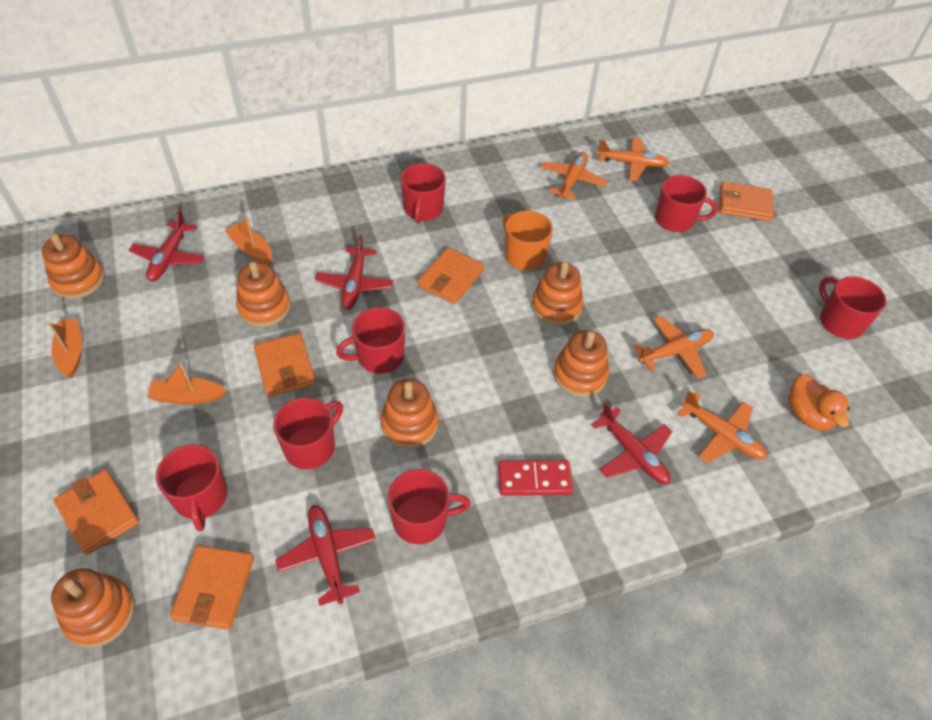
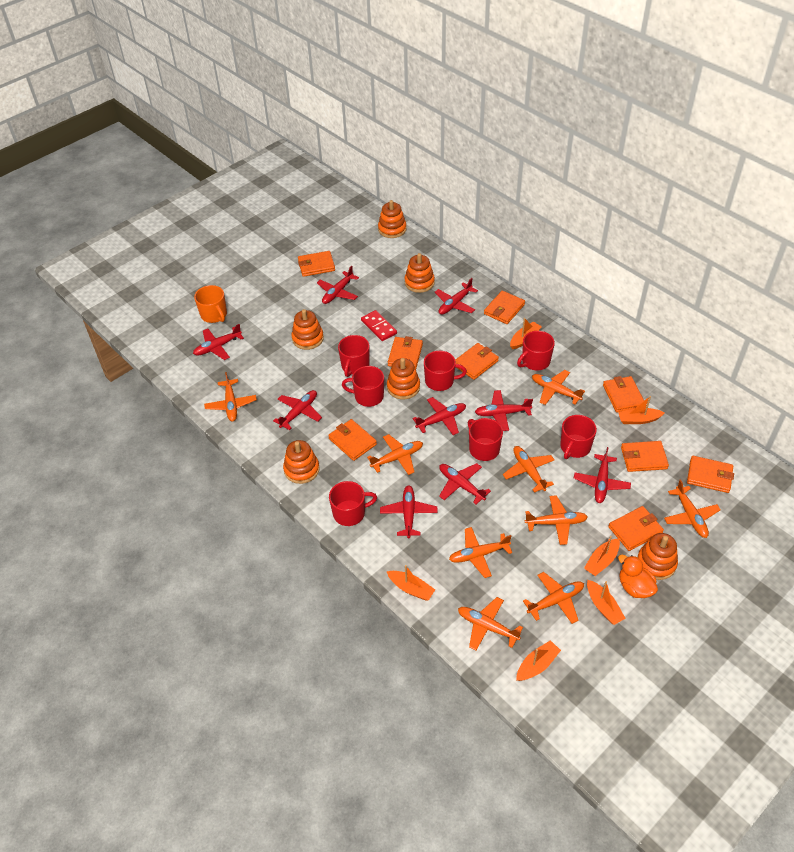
orange boat: [48,318,82,378] [147,362,226,404] [225,215,272,265] = 3 -> [387,565,435,601] [510,318,542,349] [516,640,561,681] [584,536,620,576] [587,580,626,625] [618,396,665,424] = 6
orange plane: [540,152,607,200] [597,137,669,181] [633,316,714,379] [677,390,767,464] = 4 -> [204,372,257,422] [367,434,423,475] [449,527,512,578] [458,597,523,650] [503,446,554,493] [523,572,584,624] [525,495,588,545] [532,370,585,405] [664,480,721,538] = 9
orange wallet: [54,469,139,555] [170,545,254,630] [254,333,316,397] [418,247,484,304] [720,182,774,221] = 5 -> [298,251,335,277] [328,419,377,461] [388,336,423,369] [455,343,499,380] [484,291,525,324] [603,376,644,412] [608,506,664,551] [621,441,669,472] [687,456,734,493] = 9
red plane: [129,210,205,281] [275,505,376,606] [315,235,393,310] [591,402,672,484] = 4 -> [193,324,244,360] [273,390,322,430] [317,266,359,304] [380,485,437,538] [413,397,466,435] [435,278,478,315] [439,463,491,505] [475,390,533,431] [574,447,631,503] = 9

